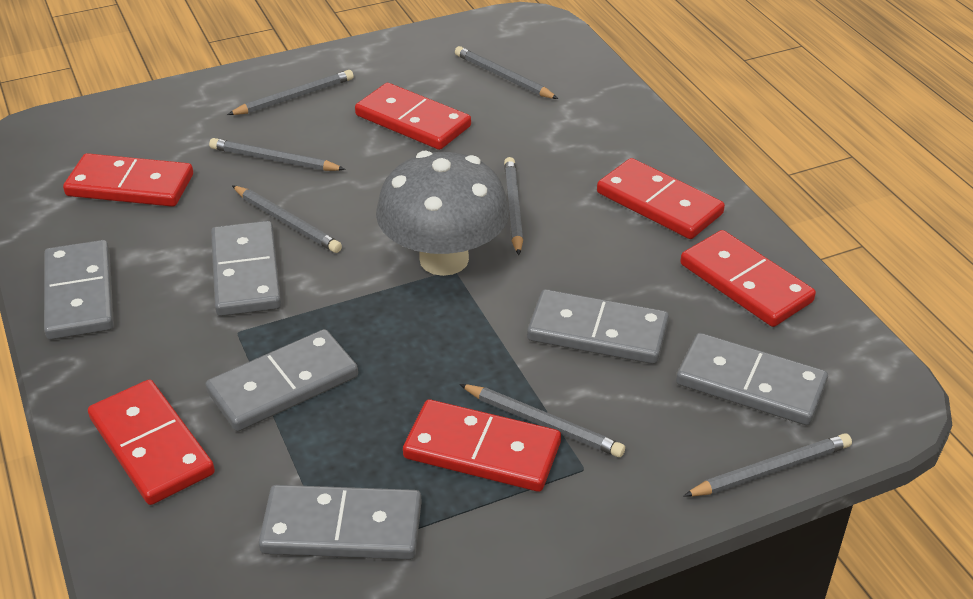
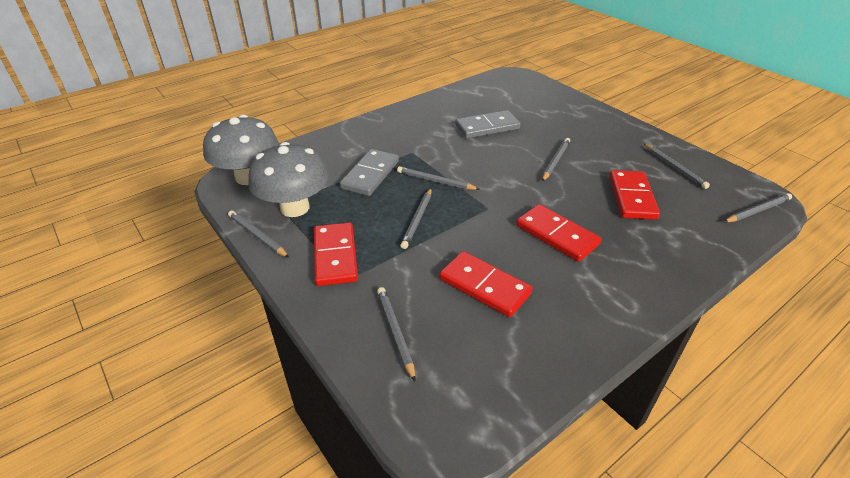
grey domino: [44,240,114,340] [205,329,358,431] [211,221,281,316] [259,485,422,560] [527,289,669,364] [676,333,828,425] = 6 -> [340,149,399,196] [455,110,521,139] = 2
grey mushroom: [376,151,509,276] = 1 -> [203,115,279,185] [248,142,329,217] = 2
red domino: [63,153,193,207] [88,379,215,505] [355,83,471,150] [403,399,561,492] [597,158,725,239] [680,230,816,327] = 6 -> [314,222,358,286] [439,251,533,317] [516,204,601,262] [609,170,660,220] = 4

